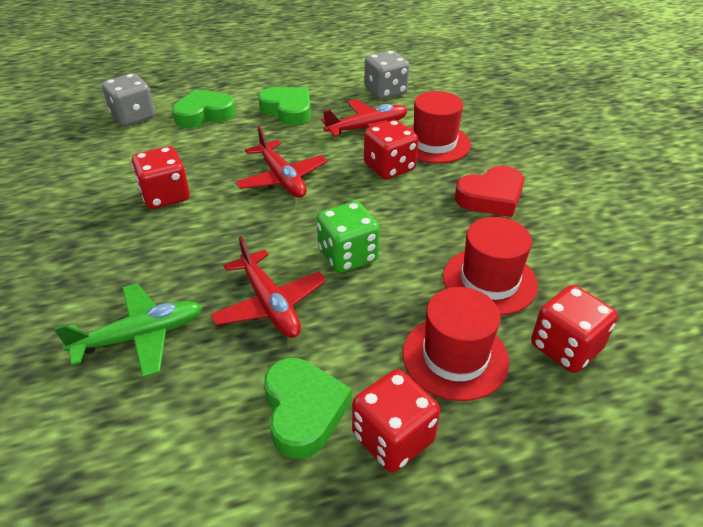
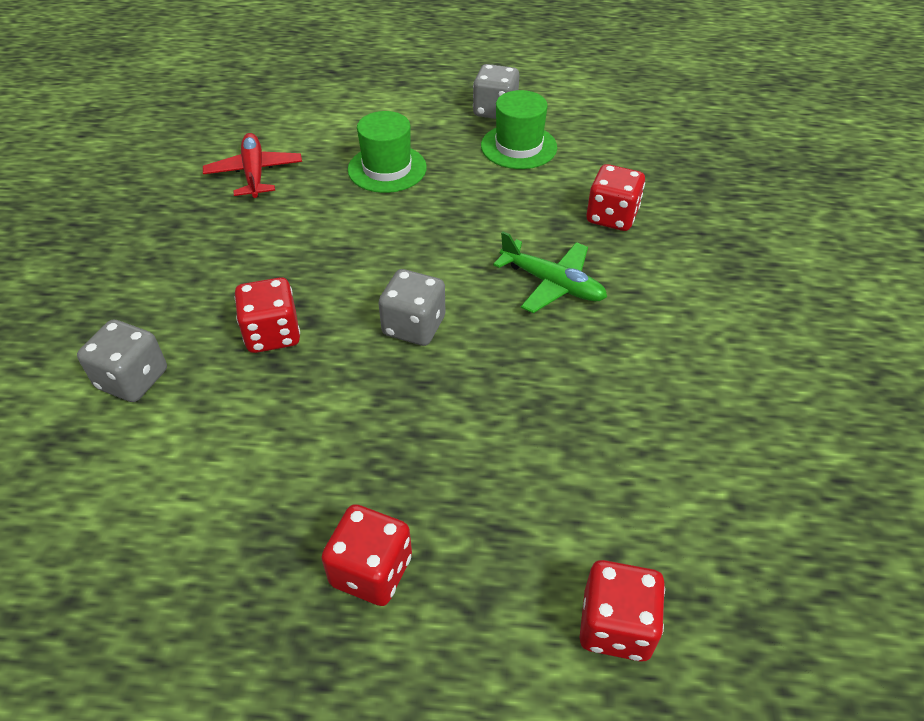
green dice: [317,201,380,273] = 1 -> none = 0
green hat: none = 0 -> [348,111,427,193] [481,90,557,169] = 2
green heart: [172,89,236,128] [258,87,311,126] [264,358,352,459] = 3 -> none = 0
grey dice: [102,73,155,126] [364,50,409,99] = 2 -> [77,319,167,402] [378,269,445,346] [473,64,519,119] = 3
red hat: [402,287,509,401] [409,91,471,163] [443,217,538,316] = 3 -> none = 0
red heart: [455,166,524,217] = 1 -> none = 0
red plane: [210,236,326,338] [235,126,327,198] [321,99,407,137] = 3 -> [203,133,302,198] = 1

